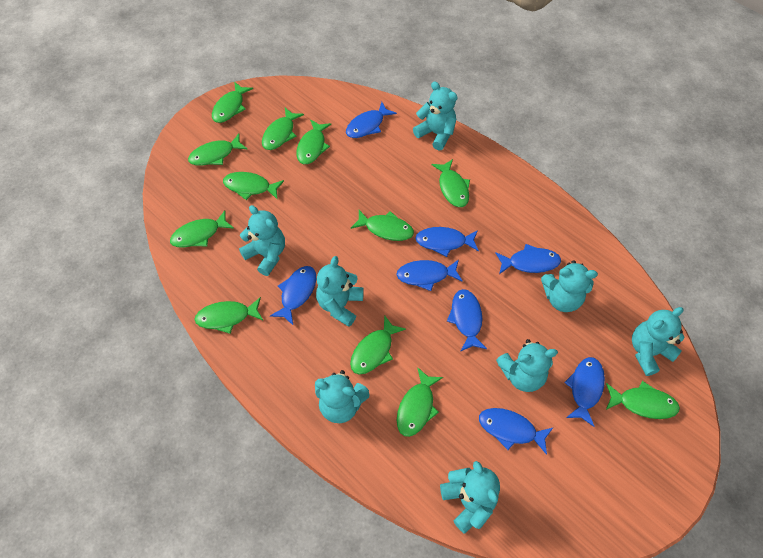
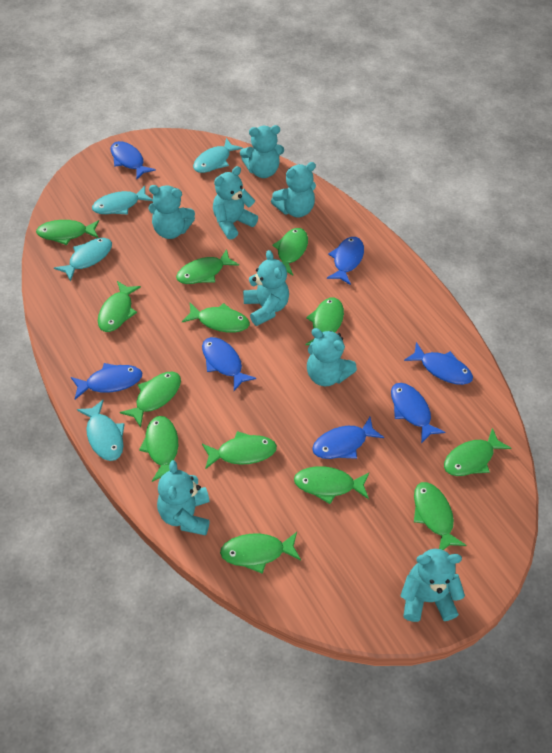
blue fish: [270,266,316,325] [346,102,397,138] [396,259,463,291] [415,227,479,257] [447,289,487,352] [479,408,554,455] [495,244,561,274] [564,357,605,427] = 8 -> [71,363,142,399] [110,141,156,180] [202,337,256,391] [312,417,384,459] [327,237,364,285] [391,383,445,443] [404,342,473,385] = 7
green fish: [170,210,234,247] [188,134,248,166] [194,297,263,334] [212,82,253,123] [223,172,284,200] [262,108,304,150] [296,119,331,164] [350,315,406,374] [351,210,414,241] [397,367,443,437] [431,159,470,207] [606,381,680,419] = 12 -> [36,220,99,245] [98,281,141,332] [120,372,181,428] [139,416,178,482] [176,249,239,284] [182,303,250,333] [202,431,277,469] [220,532,301,574] [272,228,308,275] [294,466,369,504] [305,298,344,345] [414,482,466,550] [444,428,511,476] = 13
turquoise fish: none = 0 -> [54,238,112,281] [77,400,125,461] [92,186,153,214] [193,138,243,173] = 4

